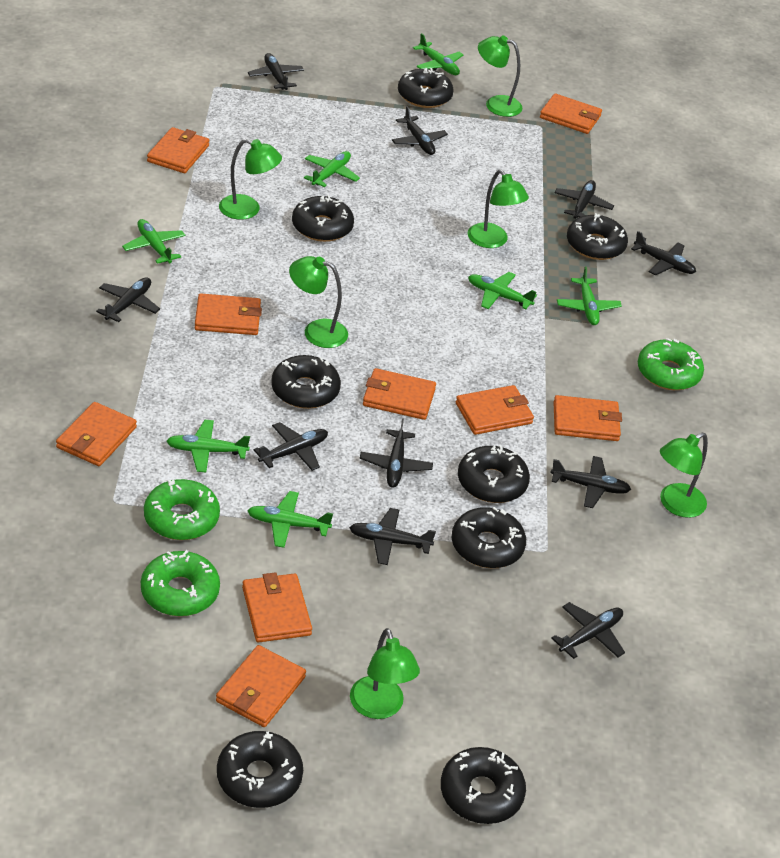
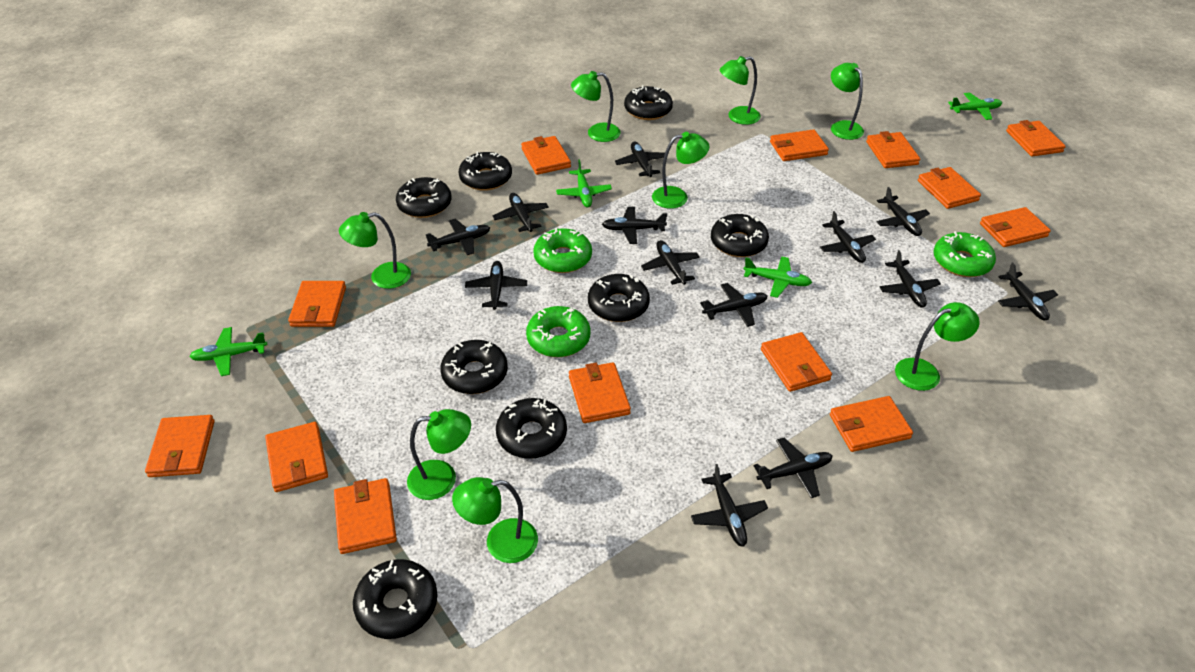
black plane: [96,277,160,322] [248,53,304,90] [254,422,328,471] [349,508,436,565] [360,419,433,488] [392,106,448,155] [550,456,631,508] [551,602,625,659] [554,180,614,219] [631,231,696,275] = 10 -> [426,219,490,255] [465,261,527,310] [492,193,549,232] [602,207,667,244] [615,141,668,177] [641,240,700,285] [691,464,768,547] [700,283,768,327] [753,438,832,498] [820,211,876,263] [877,187,930,236] [879,250,941,307] [998,263,1058,320] = 13
green lamp: [219,139,282,220] [289,256,348,348] [350,628,420,719] [468,170,529,248] [478,35,523,117] [660,432,708,518] = 6 -> [339,212,411,289] [407,409,471,500] [452,477,538,563] [571,71,621,142] [652,132,709,209] [719,56,761,125] [831,63,864,140] [895,302,979,391] = 8
green plane: [122,219,185,264] [167,420,250,472] [247,491,333,548] [304,151,360,187] [413,33,463,75] [468,272,537,309] [557,266,622,325] = 7 -> [189,327,268,376] [556,159,612,207] [743,256,812,298] [948,93,1002,120] = 4
orange wallet: [56,402,137,466] [147,127,210,173] [195,293,262,335] [216,645,306,727] [242,572,312,643] [363,368,436,420] [456,385,534,435] [540,93,602,134] [553,395,622,441] = 9 -> [145,415,215,477] [265,422,328,492] [288,281,346,327] [334,478,397,554] [521,136,571,175] [569,362,631,423] [761,332,832,392] [770,129,829,161] [830,396,913,452] [866,131,920,168] [918,167,981,209] [980,207,1051,247] [1006,120,1066,157] = 13

